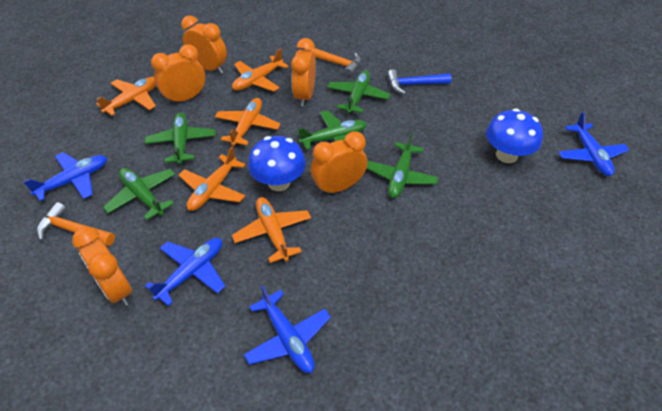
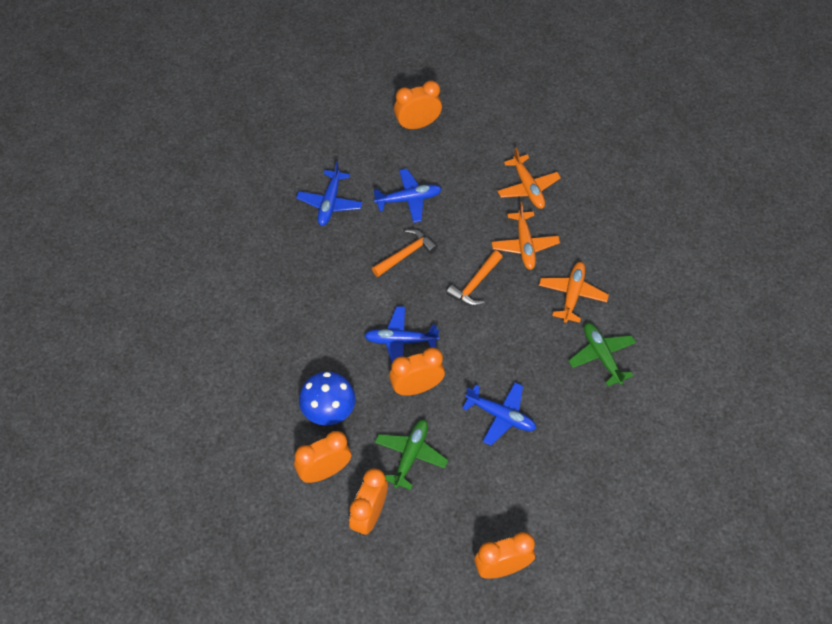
blue hammer: [387,69,452,94] = 1 -> none = 0
blue mushroom: [248,136,306,191] [486,108,543,163] = 2 -> [299,371,356,425] = 1
green plane: [103,168,175,220] [145,112,216,164] [297,110,367,150] [327,70,391,114] [366,132,438,198] = 5 -> [375,419,448,490] [568,323,636,386] = 2
orange plane: [96,77,156,116] [179,146,245,211] [215,98,281,146] [232,49,288,92] [232,197,311,263] = 5 -> [492,202,560,270] [497,148,561,209] [539,262,609,323] = 3

